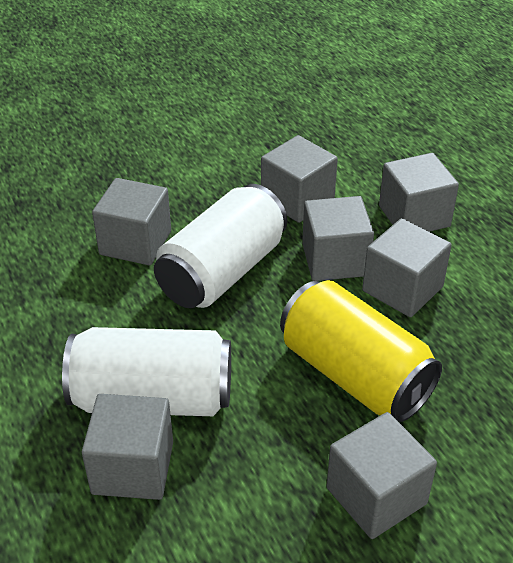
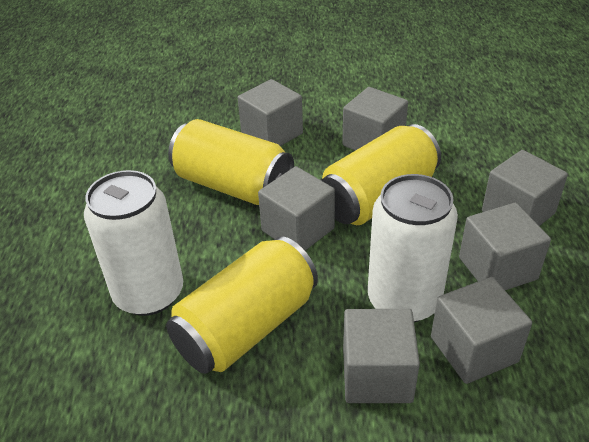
yellow can: [280,280,442,422] = 1 -> [166,236,318,374] [168,119,294,205] [321,124,441,225] = 3

